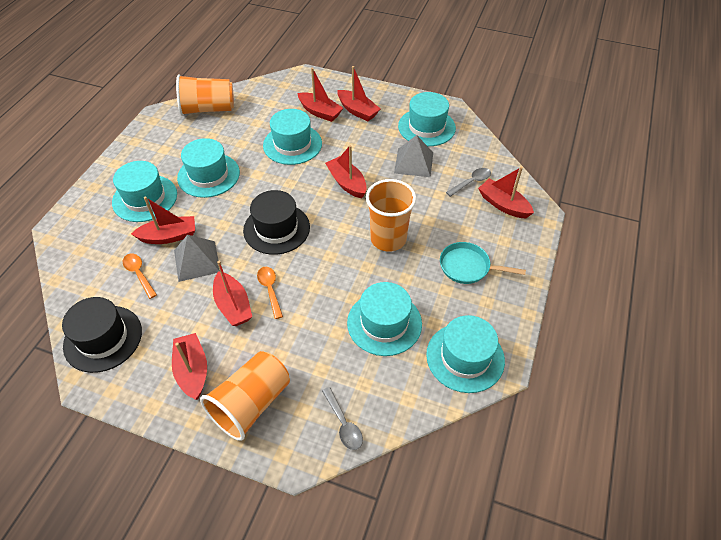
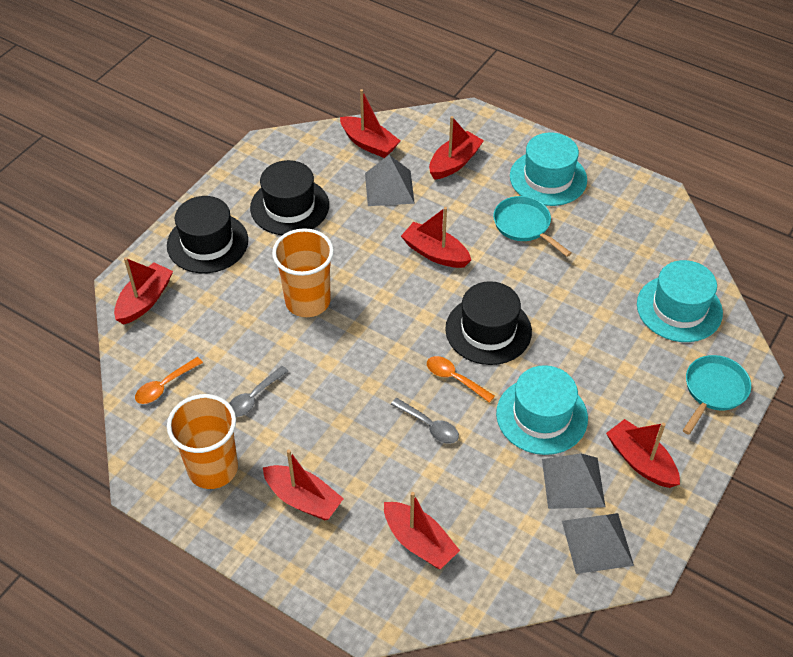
black hat: [62,297,142,373] [243,190,310,255] = 2 -> [167,196,248,273] [250,160,329,235] [445,281,532,365] = 3
grey pyramid: [174,235,220,282] [394,135,433,177] = 2 -> [365,155,415,206] [542,453,605,509] [562,513,634,574] = 3
orange cup: [176,74,234,116] [200,351,290,441] [366,179,416,252] = 3 -> [167,394,238,489] [272,228,334,317] = 2
turquoise hat: [112,161,177,222] [177,138,240,198] [263,109,322,165] [347,282,422,356] [398,92,456,146] [426,315,505,393] = 6 -> [496,365,588,455] [510,133,587,206] [637,260,723,342] = 3
turquoise pan: [440,242,526,284] = 1 -> [493,196,572,257] [683,355,751,435] = 2

